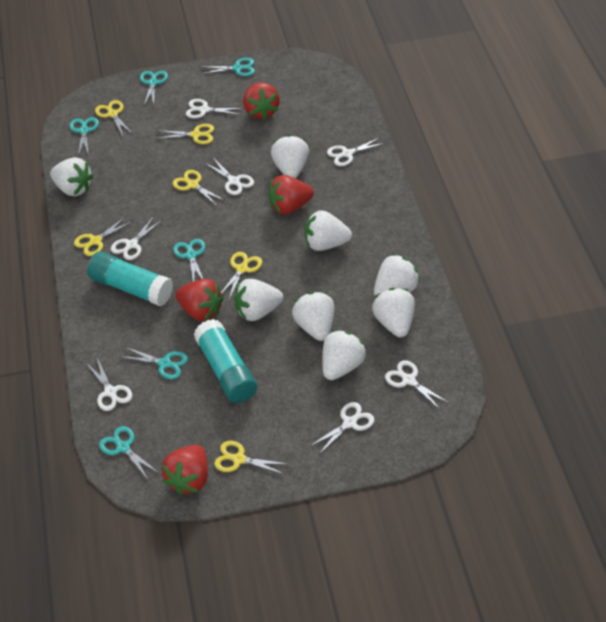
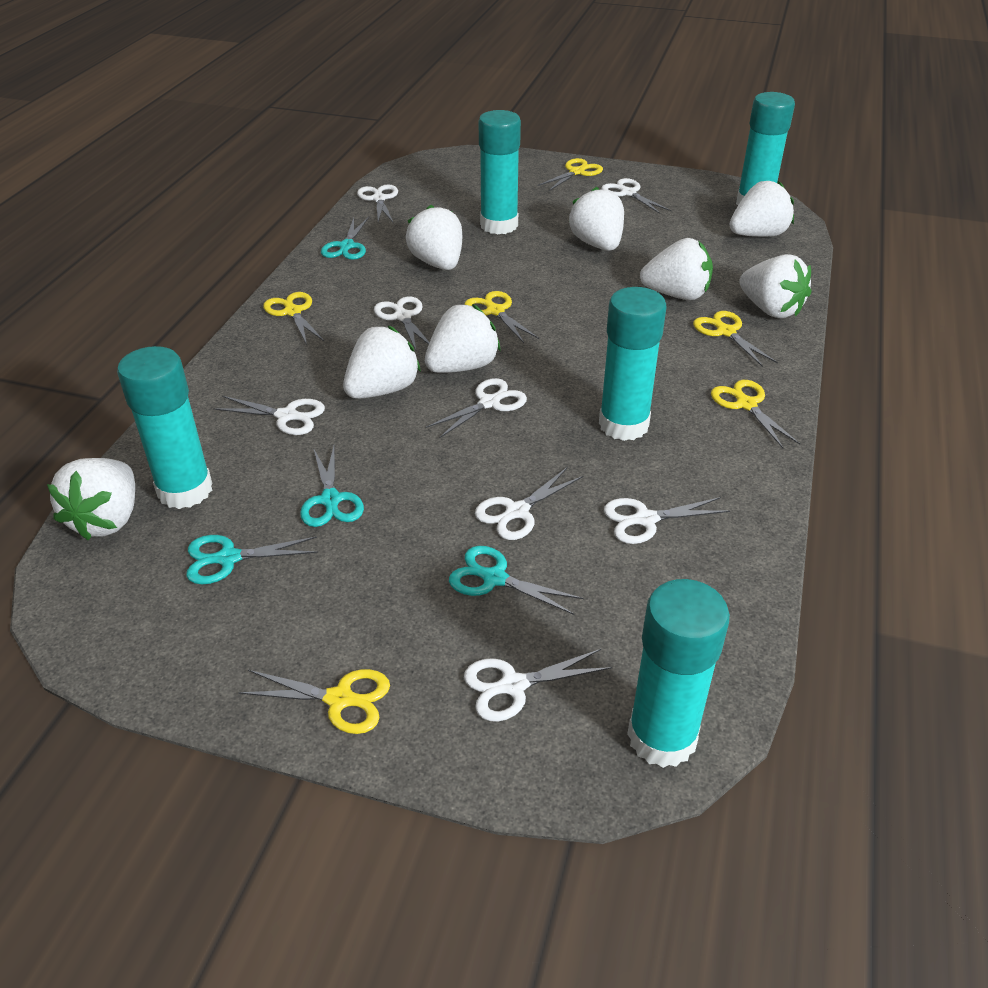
red strawberry: [161,445,208,495] [175,279,224,321] [243,83,280,120] [268,175,314,215] = 4 -> none = 0
turquoise glue stick: [87,251,173,306] [194,319,257,403] = 2 -> [117,346,212,509] [479,110,521,234] [599,287,666,441] [627,579,730,768] [736,92,795,205] = 5
turquoise scissors: [70,117,99,156] [99,426,159,479] [120,347,188,379] [140,71,168,105] [173,239,205,282] [200,58,255,76] = 6 -> [186,535,318,584] [300,446,364,527] [321,217,369,260] [449,546,584,615] = 4
white scissors: [86,358,132,411] [111,216,162,260] [186,99,243,119] [205,158,254,195] [310,402,375,454] [327,138,385,166] [385,360,449,410] = 7 -> [213,396,325,435] [357,184,398,222] [374,296,430,350] [426,378,527,438] [464,649,612,722] [475,467,583,540] [601,178,672,214] [604,497,730,544] = 8

